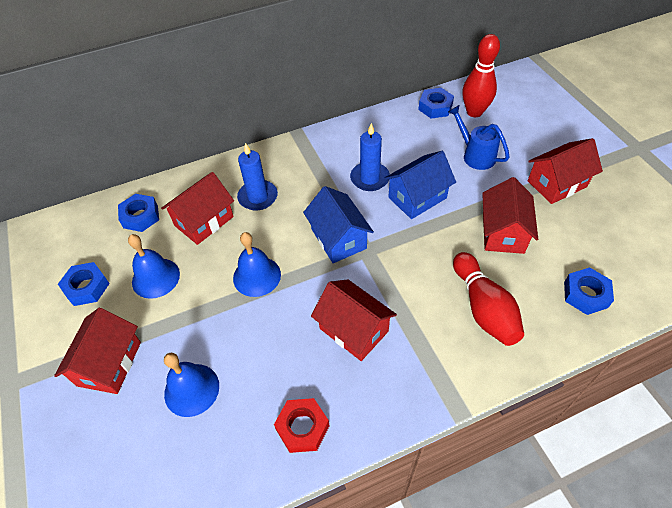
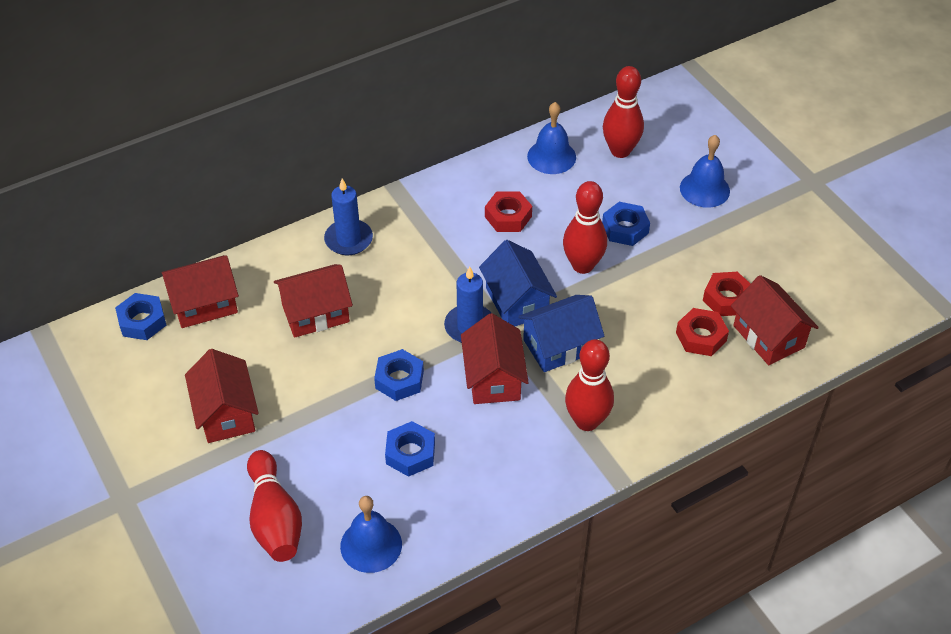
blue watering can: [448,105,510,170] = 1 -> none = 0
red bowling pin: [453,252,524,346] [462,34,500,117] = 2 -> [247,450,302,562] [563,181,607,274] [565,339,614,431] [603,66,644,158] = 4
red nut: [274,398,329,453] = 1 -> [485,191,532,232] [676,308,729,356] [703,272,750,316] = 3

